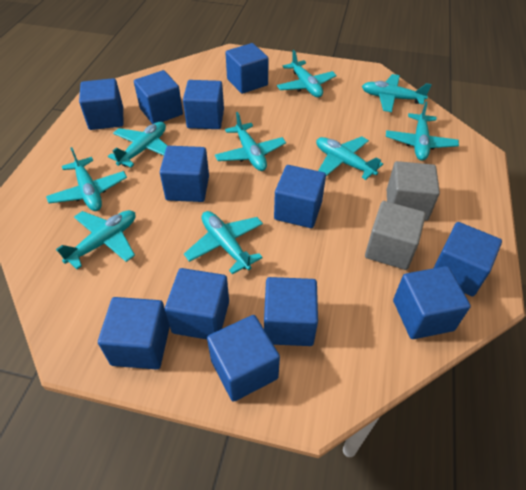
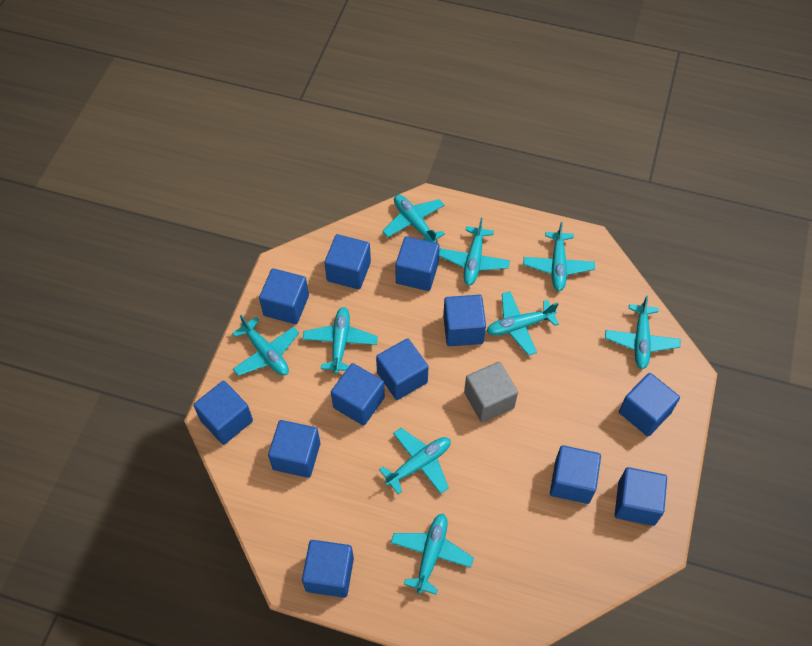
grey cube: [365,201,426,270] [387,161,440,221] = 2 -> [464,362,518,422] = 1

